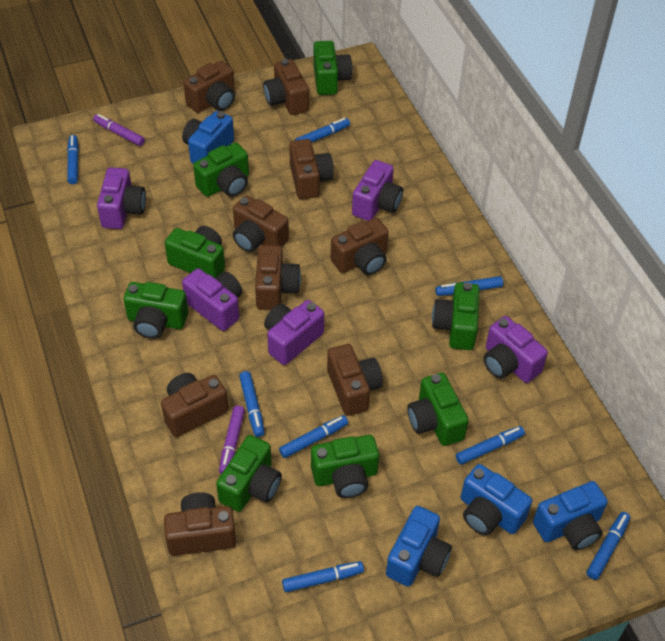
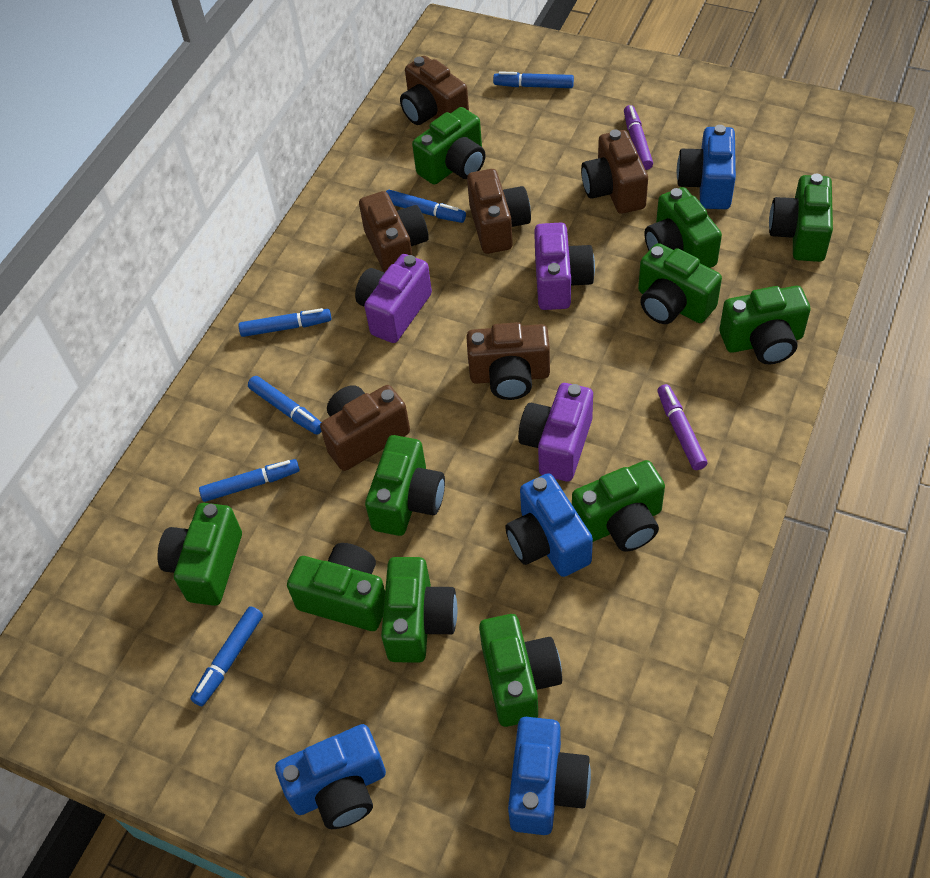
blue marker: [67,135,79,184] [239,371,265,437] [279,415,348,458] [282,561,364,592] [295,118,350,142] [435,276,503,296] [456,426,525,465] [587,512,630,580] = 8 -> [190,606,263,706] [199,459,300,502] [239,308,332,337] [248,376,322,435] [386,190,466,223] [493,71,574,88] = 6
brown camera: [161,373,228,437] [164,492,236,556] [183,61,235,113] [233,195,289,252] [255,245,301,310] [263,59,309,115] [289,139,334,199] [327,344,383,416] [331,218,389,275] = 9 -> [320,385,410,471] [359,191,429,272] [400,56,469,125] [466,322,550,400] [467,169,531,254] [581,130,648,214] = 6
green camera: [123,282,188,339] [165,226,225,278] [193,142,249,197] [216,435,282,512] [311,435,379,498] [313,41,352,95] [407,373,469,446] [432,282,480,350] = 8 -> [157,503,242,606] [287,543,385,631] [365,435,445,536] [381,557,457,663] [412,107,486,185] [479,614,562,727] [572,460,665,551] [638,243,722,324] [645,187,722,268] [719,286,811,364] [769,174,833,262] = 11
purple camera: [97,167,146,229] [182,268,242,331] [264,300,324,365] [352,160,403,221] [484,316,548,383] = 5 -> [355,254,432,343] [518,383,593,481] [534,223,595,310] = 3

